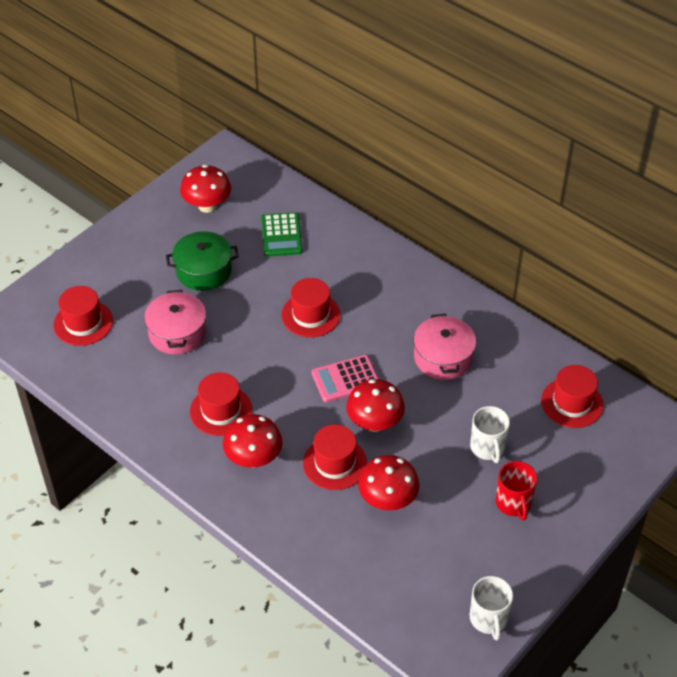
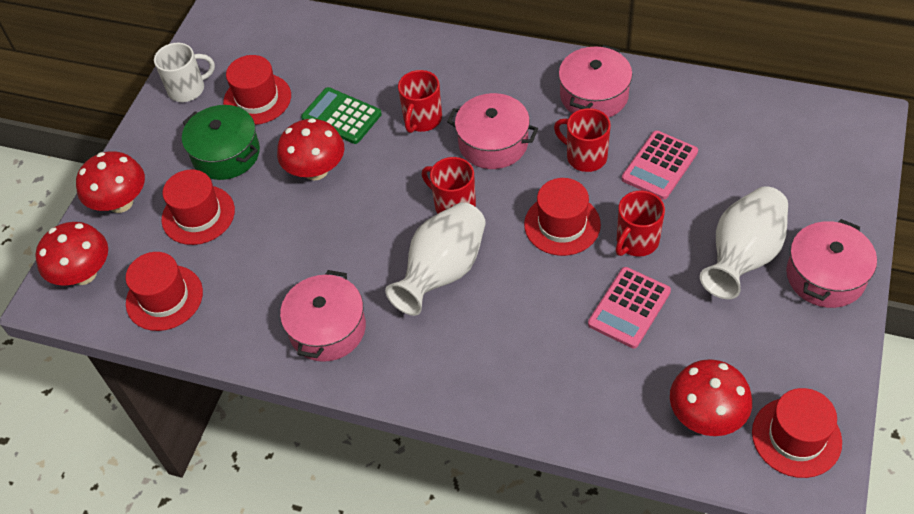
pink calculator: [312,355,379,402] = 1 -> [588,267,671,348] [622,130,698,200] = 2
pink pot: [144,290,206,355] [413,314,476,380] = 2 -> [280,270,366,362] [447,93,538,169] [559,45,632,118] [786,219,877,308] = 4
red mug: [495,461,537,521] = 1 -> [398,70,442,133] [422,157,476,214] [554,108,611,172] [616,190,665,257] = 4
white mug: [470,406,510,463] [470,576,513,641] = 2 -> [154,43,215,102] = 1
white vase: none = 0 -> [385,202,486,316] [700,186,788,299] = 2

